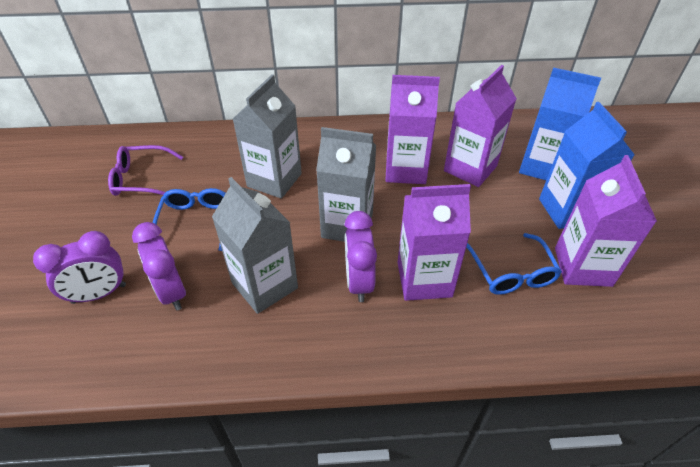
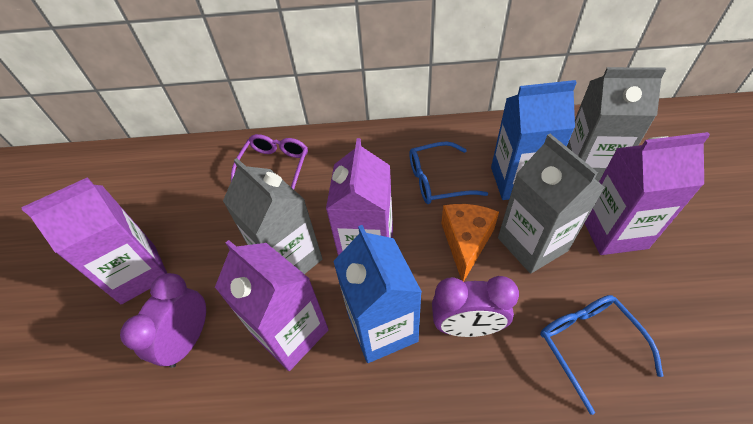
orange cheese: none = 0 -> [441,204,499,282] = 1
purple clock: [33,231,126,304] [132,222,186,310] [344,211,377,302] = 3 -> [120,273,206,368] [432,276,519,337] = 2

